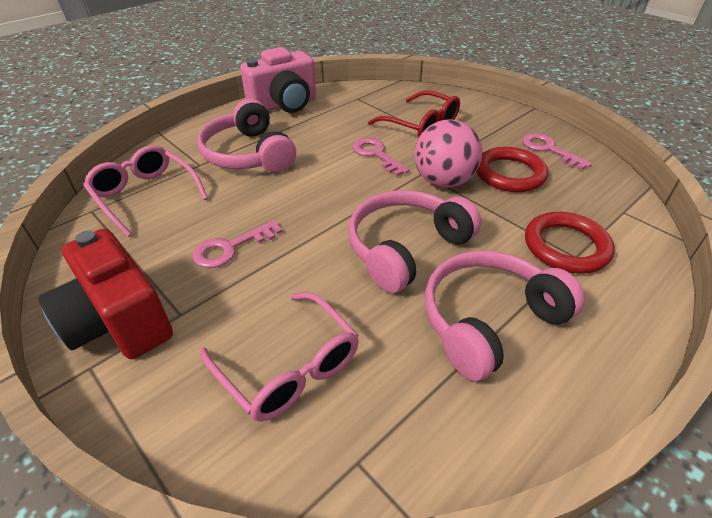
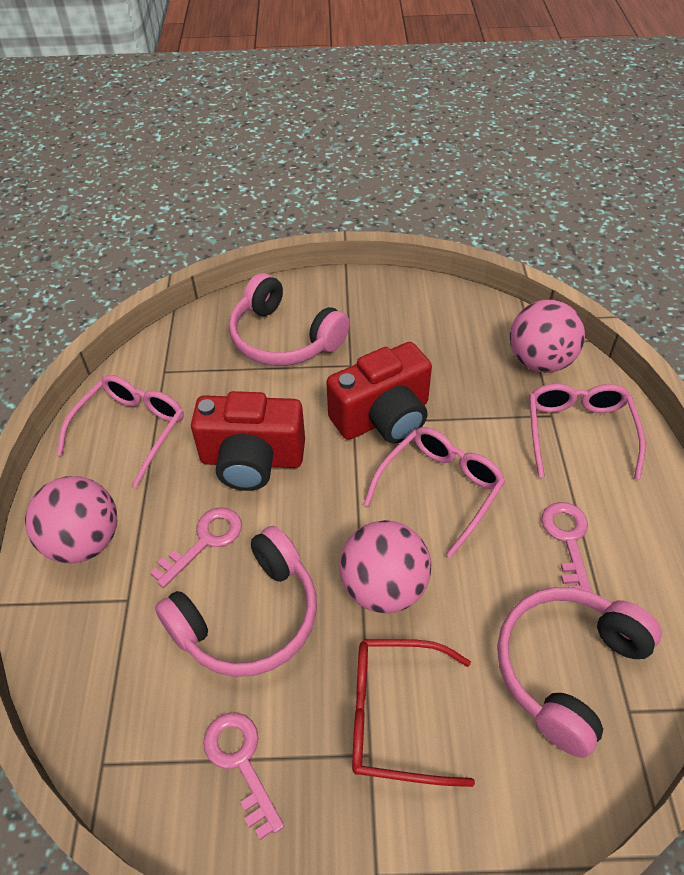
pink ball: [414,119,482,188] = 1 -> [25,476,117,563] [339,520,431,614] [510,300,585,373] = 3
pink camera: [240,47,316,113] = 1 -> none = 0
pink glasses: [83,145,208,237] [200,292,359,422] = 2 -> [56,375,184,488] [364,427,505,558] [529,384,646,479] = 3
red camera: [38,228,173,359] = 1 -> [191,391,305,491] [326,342,432,444] = 2
red ring: [476,147,548,192] [525,212,615,273] = 2 -> none = 0

